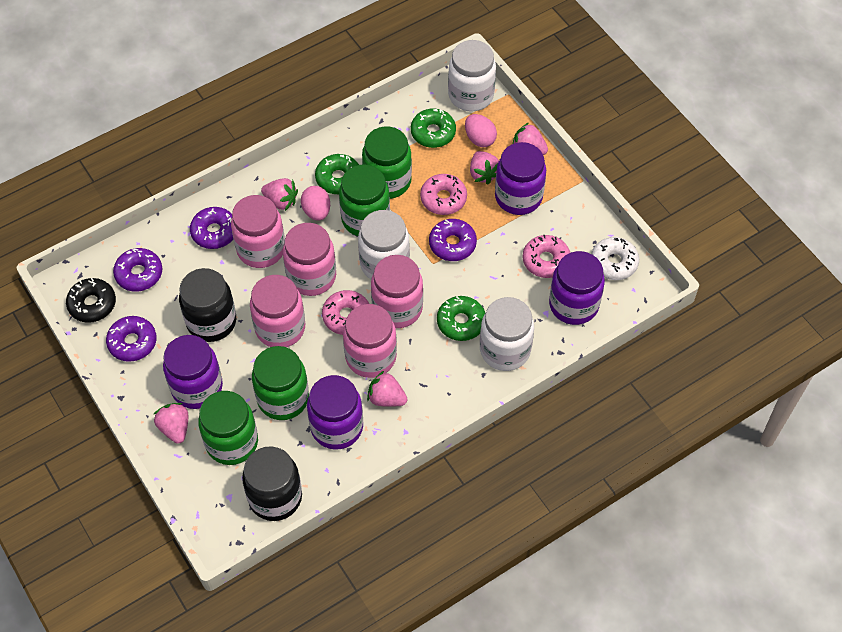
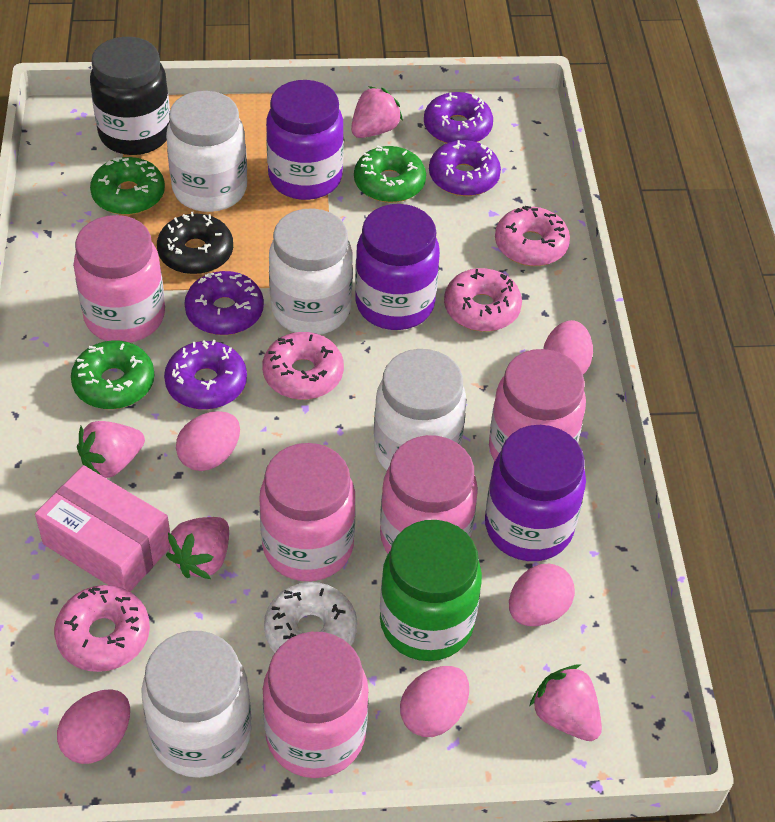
black jar: [179,268,236,342] [242,446,302,521] = 2 -> [90,37,170,155] = 1
green jar: [198,391,258,465] [252,346,309,420] [339,164,390,236] [362,127,412,199] = 4 -> [380,520,482,661] = 1
pink box: none = 0 -> [35,465,170,592] = 1
pink donut: [322,290,369,335] [420,174,467,215] [523,235,570,278] = 3 -> [54,585,150,672] [262,332,344,400] [444,268,522,332] [495,206,570,266] = 4
pink egg: [301,186,330,221] [465,114,497,147] = 2 -> [57,689,130,764] [176,411,240,471] [400,666,469,737] [509,564,575,626] [543,320,593,374] = 5
pink strawberry: [154,403,188,444] [261,178,298,211] [367,371,407,407] [470,151,499,184] [513,123,548,155] = 5 -> [77,421,145,478] [166,517,229,579] [351,86,403,138] [529,665,602,741] = 4
purple jar: [163,335,223,409] [307,375,363,450] [495,142,546,215] [549,251,605,325] = 4 -> [266,80,344,200] [355,204,440,330] [485,425,586,561] = 3
white jar: [358,210,410,279] [448,40,496,112] [480,297,534,371] = 3 -> [141,631,251,778] [166,91,247,212] [269,208,353,335] [374,349,467,471] = 4

